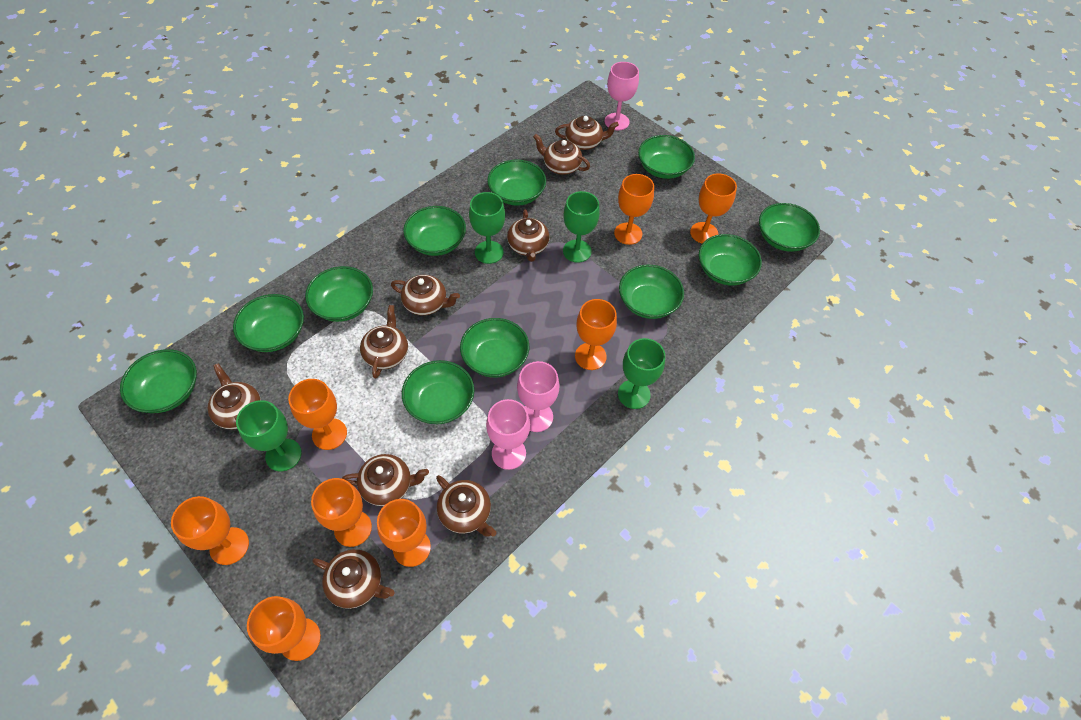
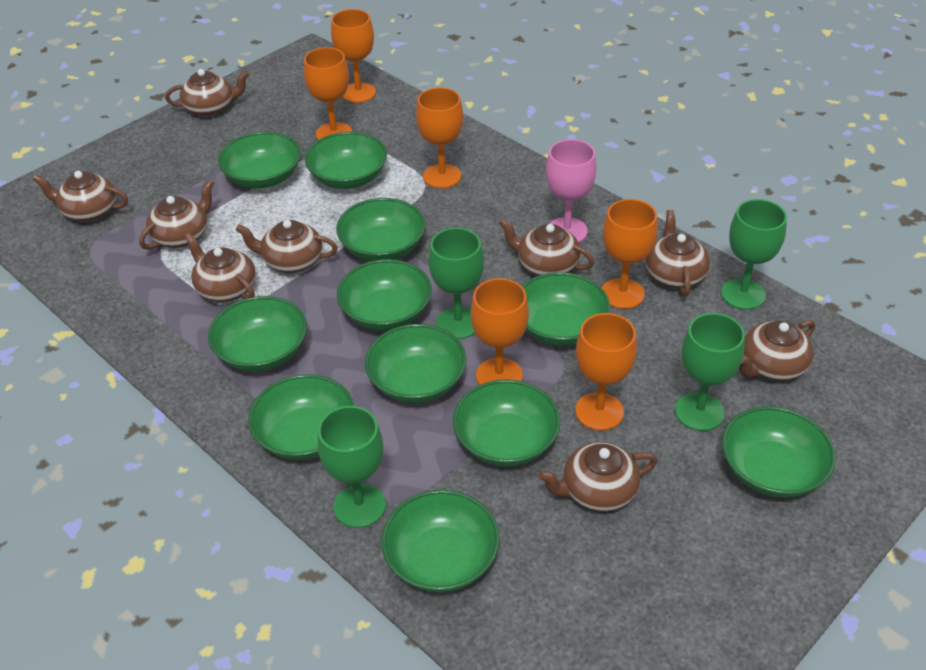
orange goblet: [171,496,249,565] [247,596,321,661] [288,379,347,450] [311,478,372,547] [377,499,431,567] [575,299,617,370] [614,174,654,245] [690,173,737,244] = 8 -> [304,47,352,140] [331,9,376,103] [416,88,463,188] [471,278,529,385] [575,313,637,431] [602,199,658,309] = 6
pink goblet: [486,399,530,470] [517,361,560,432] [605,62,639,130] = 3 -> [546,139,596,243] = 1

